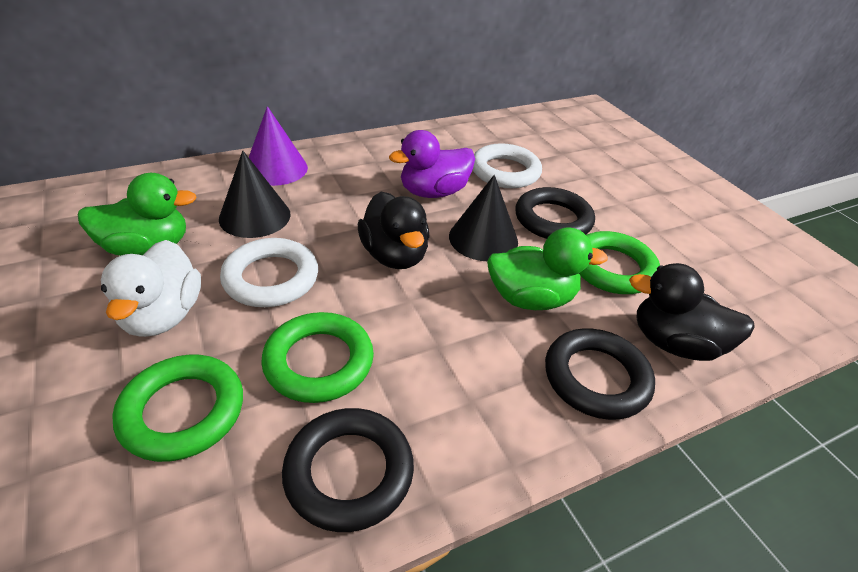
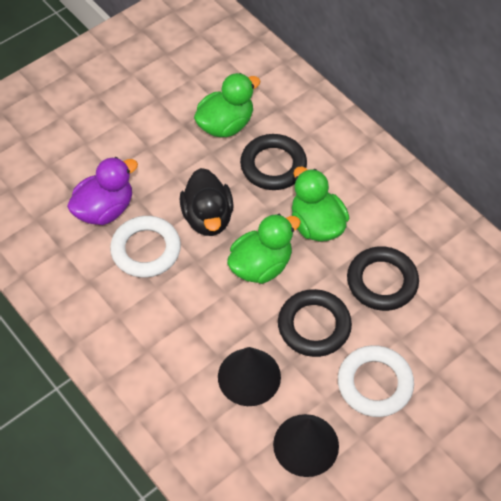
black duck: [358,192,430,269] [629,263,755,361] = 2 -> [180,168,234,236] = 1
green duck: [78,173,197,256] [487,227,608,310] = 2 -> [194,73,261,137] [227,214,301,284] [292,166,349,242] = 3
green ring: [112,355,243,462] [261,312,374,403] [579,231,660,294] = 3 -> none = 0
purple cone: [249,106,308,186] = 1 -> none = 0
white duck: [101,240,201,337] = 1 -> none = 0

